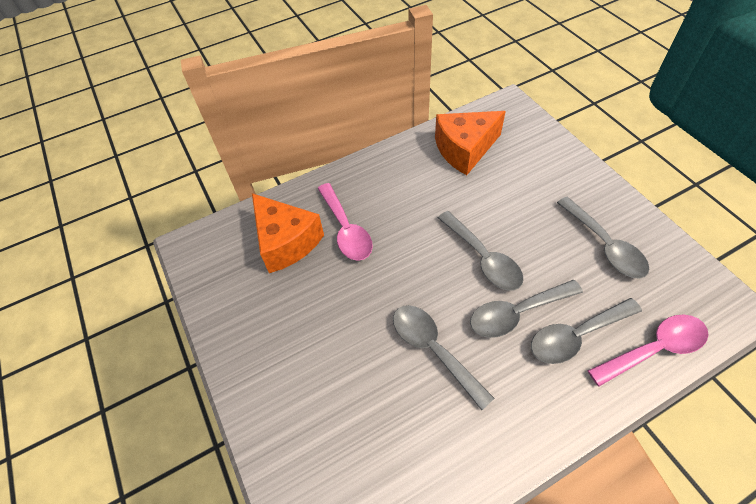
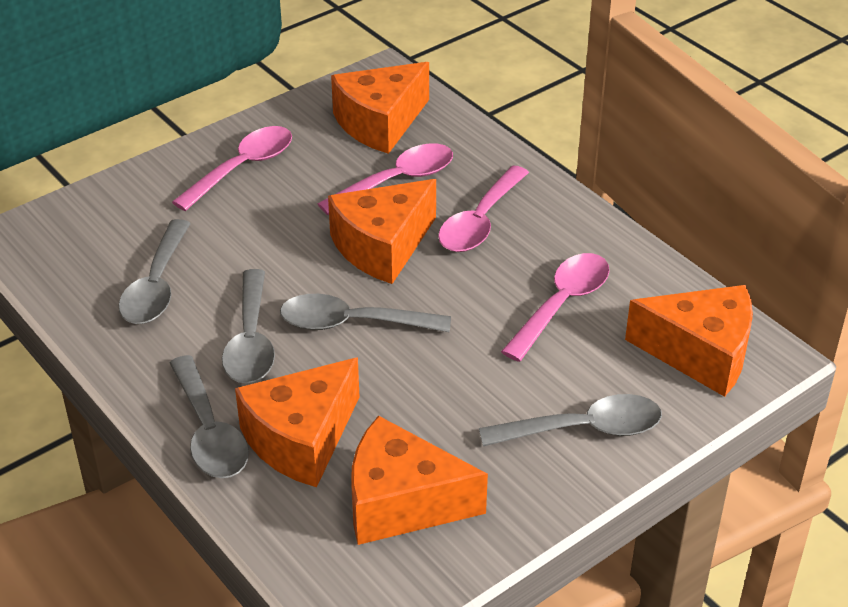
orange cheese: [252,193,324,273] [435,111,506,175] = 2 -> [235,357,360,487] [328,179,436,284] [331,62,429,154] [351,416,488,545] [625,285,753,397] = 5
pink spoon: [317,183,373,261] [588,315,709,386] = 2 -> [172,126,292,211] [318,144,453,215] [438,166,529,252] [501,253,610,362] = 4

